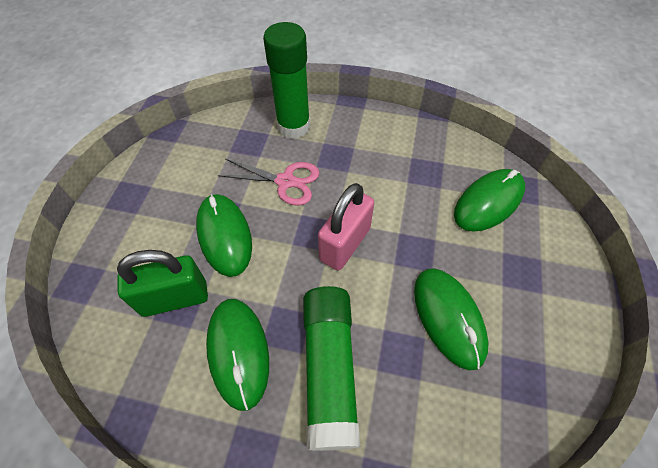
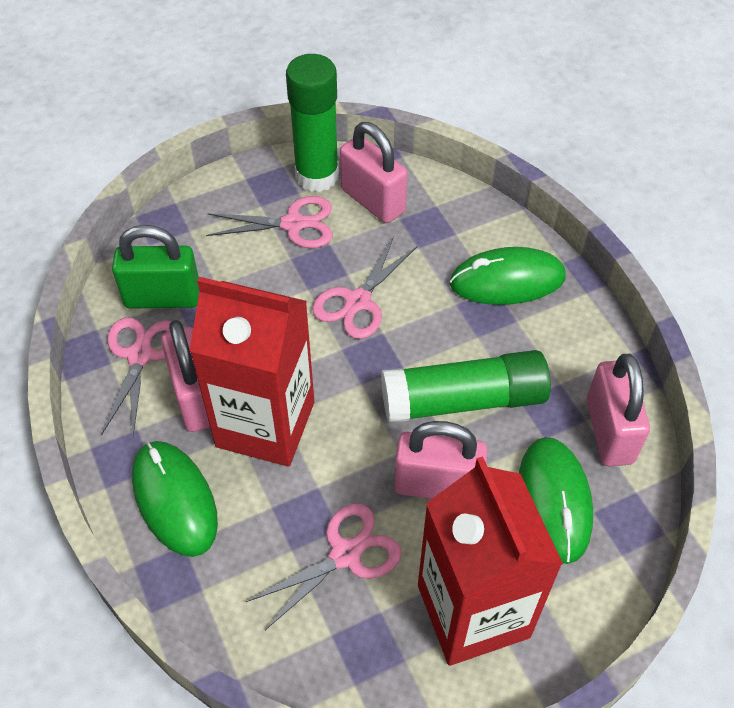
green mouse: [196,194,252,277] [206,299,269,411] [414,268,488,370] [454,169,525,232] = 4 -> [132,441,218,557] [450,247,566,305] [519,437,593,564] = 3
pink padlock: [318,183,374,271] = 1 -> [161,320,210,432] [340,122,408,223] [394,421,488,499] [586,354,650,466] = 4
pink scissors: [218,159,320,206] = 1 -> [101,317,172,436] [206,196,332,248] [246,504,402,630] [312,236,418,339] = 4
red carton: none = 0 -> [189,277,314,467] [418,456,563,666] = 2

